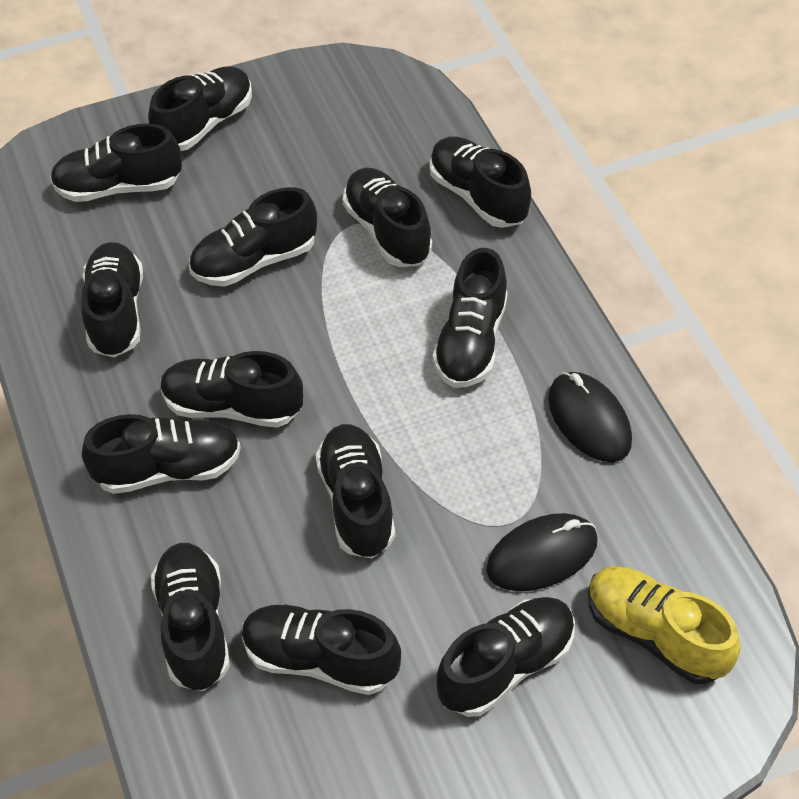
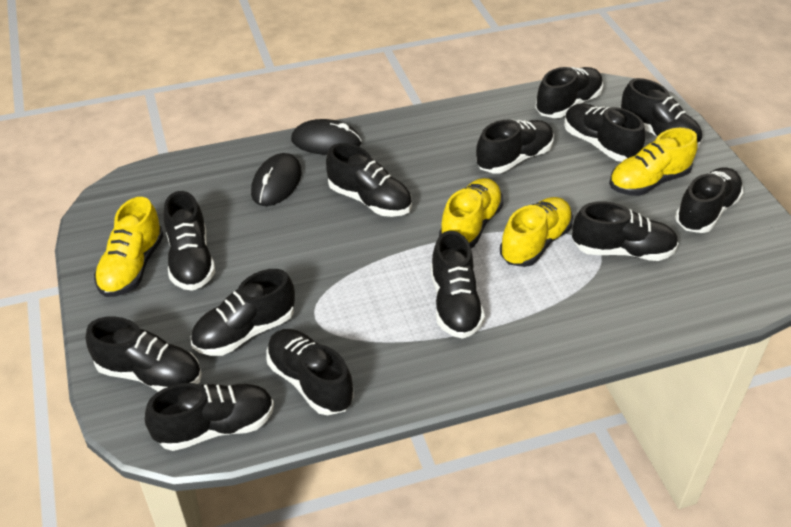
yellow shoe: [588,566,740,684] = 1 -> [94,197,164,297] [439,178,503,248] [500,197,573,267] [609,128,698,196] = 4

